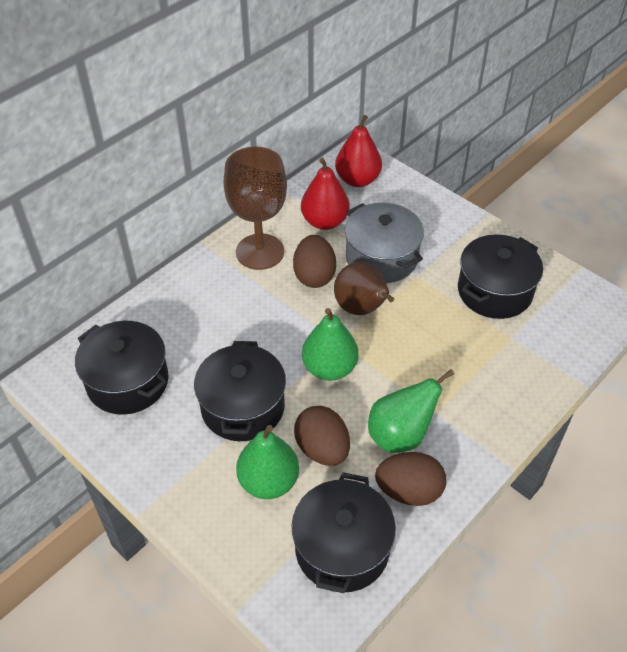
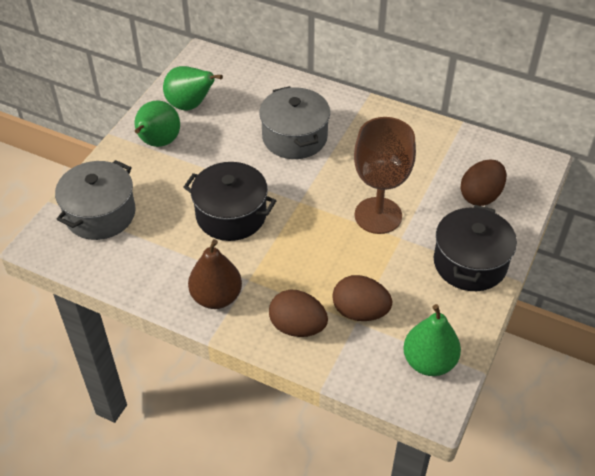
black pot: [75,321,169,415] [194,341,286,441] [292,472,396,593] [458,234,543,319] = 4 -> [183,162,276,241] [434,205,517,291] = 2
grey pot: [345,203,424,283] = 1 -> [55,160,136,240] [259,86,330,159] = 2
red pear: [301,157,350,230] [335,115,382,187] = 2 -> none = 0

